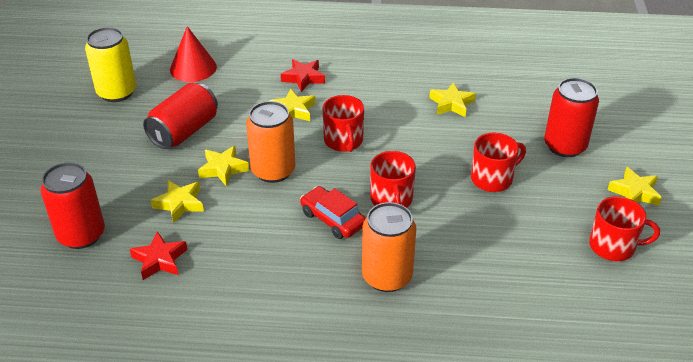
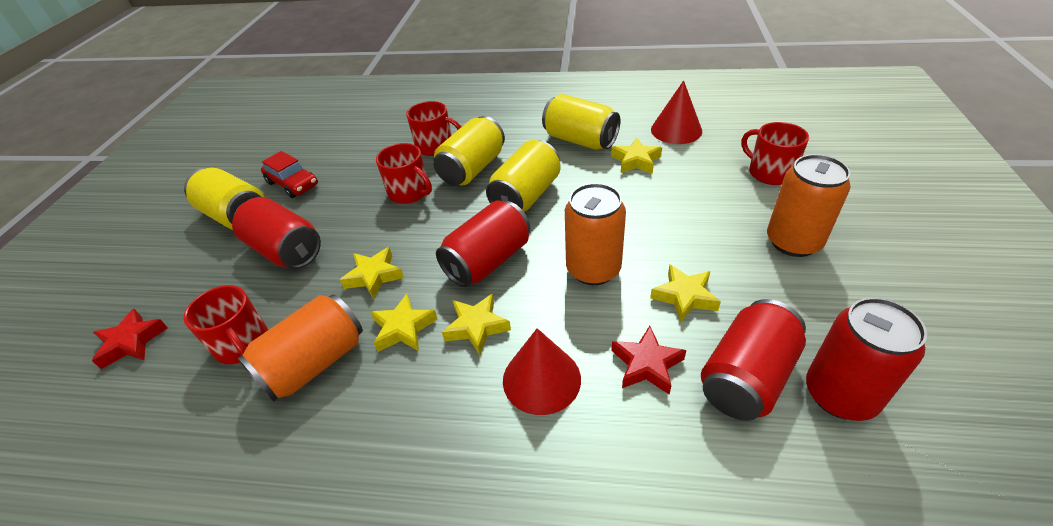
orange can: [246,101,296,183] [362,202,416,292] = 2 -> [237,294,363,402] [565,183,626,285] [767,154,851,257] = 3
red can: [41,162,105,249] [143,83,218,149] [544,78,599,157] = 3 -> [232,197,321,269] [436,201,530,287] [701,299,806,421] [806,297,927,421] = 4
red cone: [170,26,217,82] = 1 -> [503,328,581,415] [651,80,702,144] = 2
yellow can: [85,27,136,102] = 1 -> [184,168,264,230] [433,116,505,186] [486,140,561,212] [542,94,621,150] = 4

